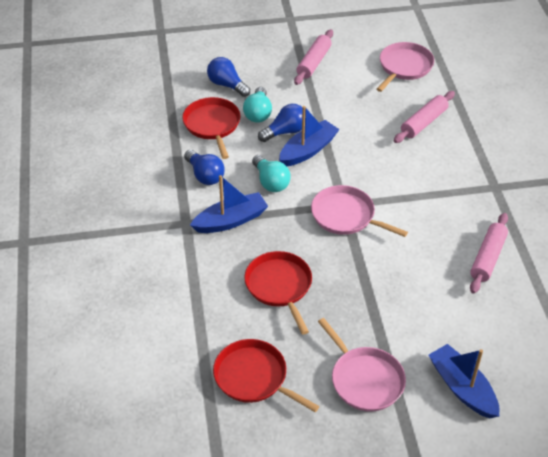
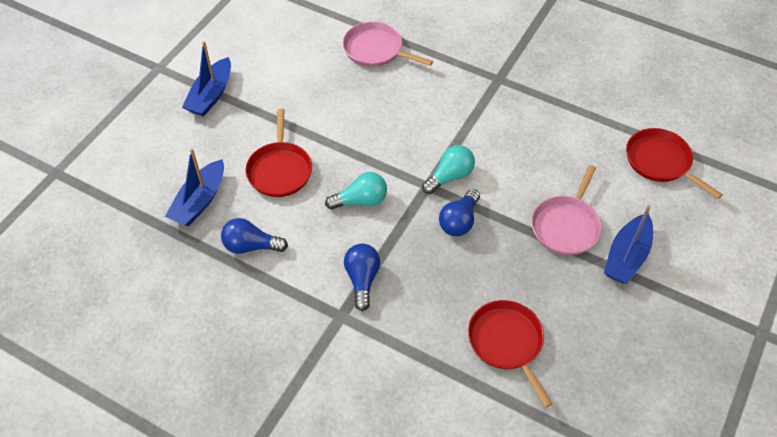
pink pan: [311,185,408,237] [318,318,406,411] [376,42,434,92] = 3 -> [343,22,433,67] [531,165,602,255] = 2
pink rolling pin: [294,29,333,85] [394,91,455,143] [470,213,508,294] = 3 -> none = 0

